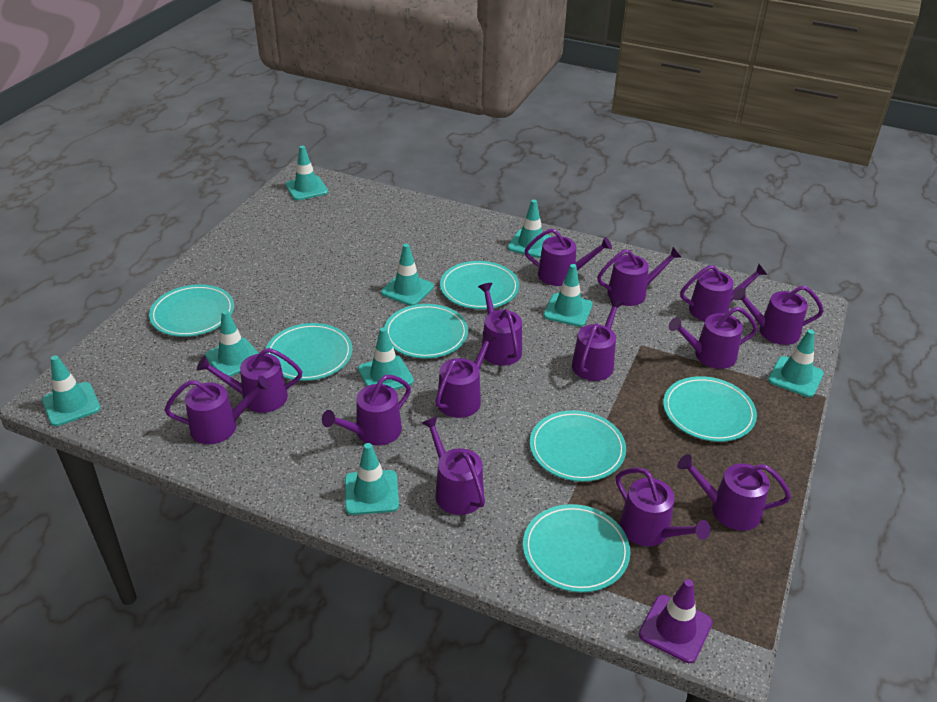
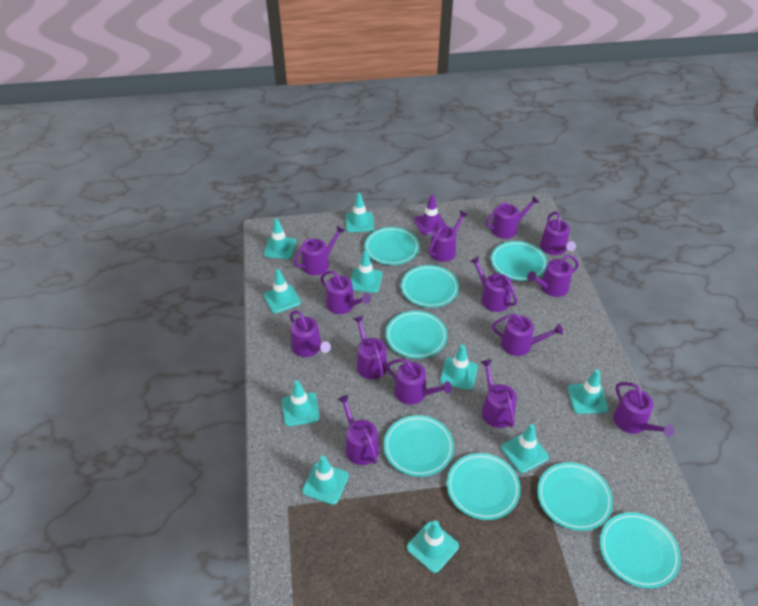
turquoise plate: [149,284,234,337] [266,323,353,381] [384,304,468,358] [440,261,519,309] [523,504,630,592] [530,410,626,482] [663,376,757,442] = 7 -> [365,227,420,265] [384,415,454,477] [386,311,448,359] [401,265,459,308] [447,453,521,520] [491,241,548,281] [537,462,613,531] [600,512,681,589] = 8
turquoise traffic cone: [42,355,101,426] [205,310,259,377] [285,146,328,200] [345,443,399,515] [358,327,414,390] [381,244,434,306] [508,200,552,258] [544,264,593,327] [768,330,824,397] = 9 -> [264,218,296,259] [264,269,301,313] [282,380,320,426] [302,456,349,505] [346,193,374,232] [351,251,382,293] [407,520,459,573] [440,344,478,390] [501,424,549,473] [568,370,608,414] = 10

